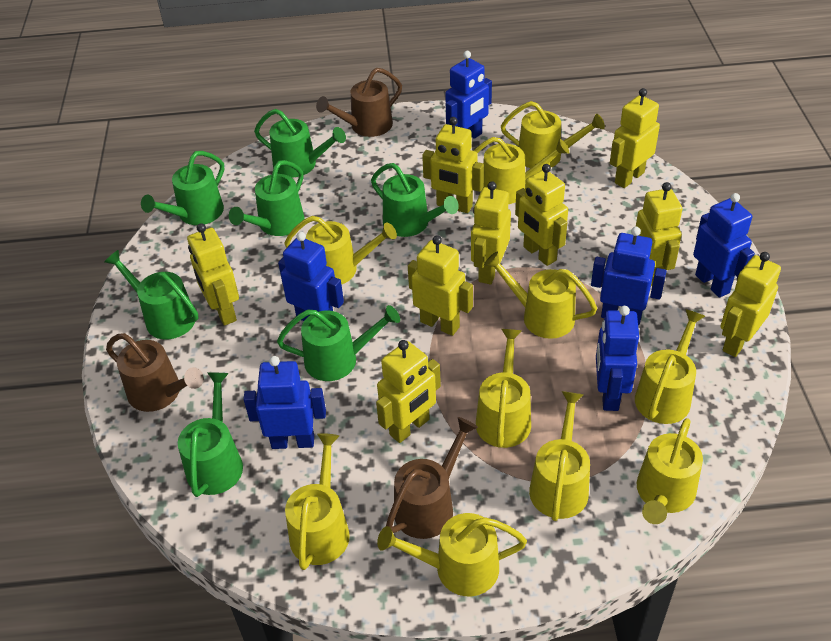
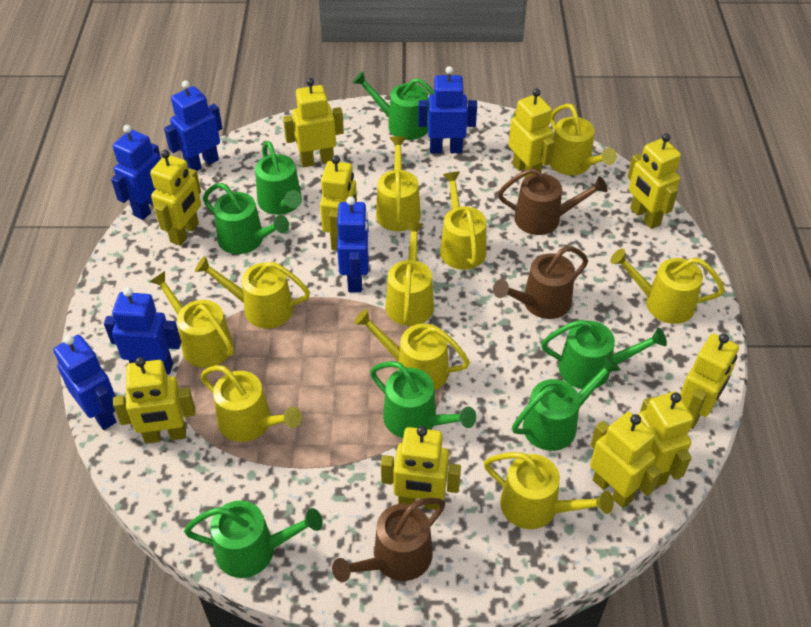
yellow robot: [187,223,239,326] [376,340,441,443] [408,235,473,336] [422,117,484,213] [471,181,511,285] [515,164,568,266] [610,88,660,188] [636,182,682,286] [720,252,781,357] = 9 -> [113,357,195,444] [150,150,201,246] [283,78,344,167] [320,155,357,251] [381,426,461,510] [509,89,555,178] [590,412,661,508] [628,133,681,229] [638,391,694,487] [680,333,739,429] = 10

